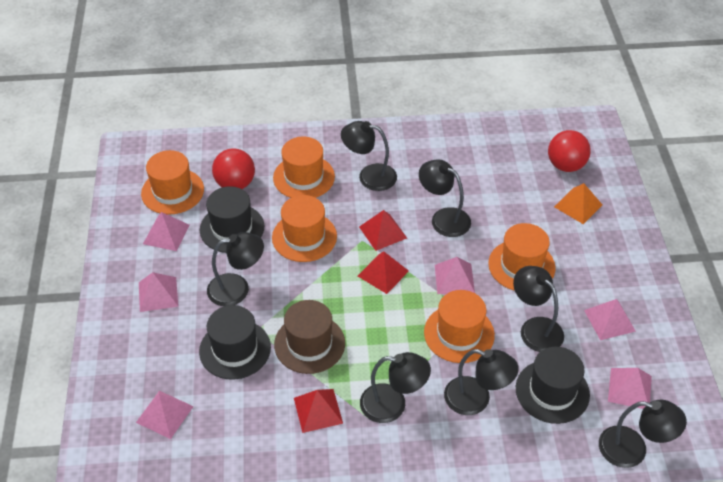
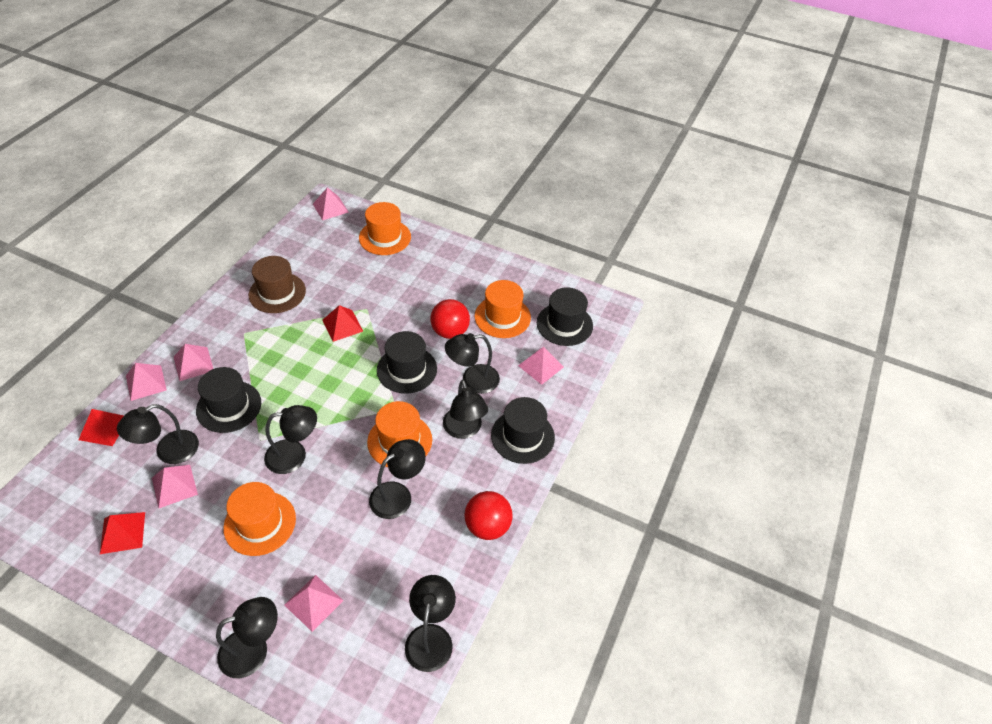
black hat: [199,305,271,380] [200,186,264,253] [516,347,590,424] = 3 -> [196,367,261,433] [377,331,437,394] [491,397,555,464] [537,287,593,346] = 4
orange hat: [141,150,204,215] [272,195,337,262] [273,137,335,198] [424,290,495,363] [488,223,556,291] = 5 -> [223,482,296,556] [359,202,411,255] [367,401,432,467] [475,280,531,338] = 4
orange pyramid: [554,183,602,224] = 1 -> none = 0

